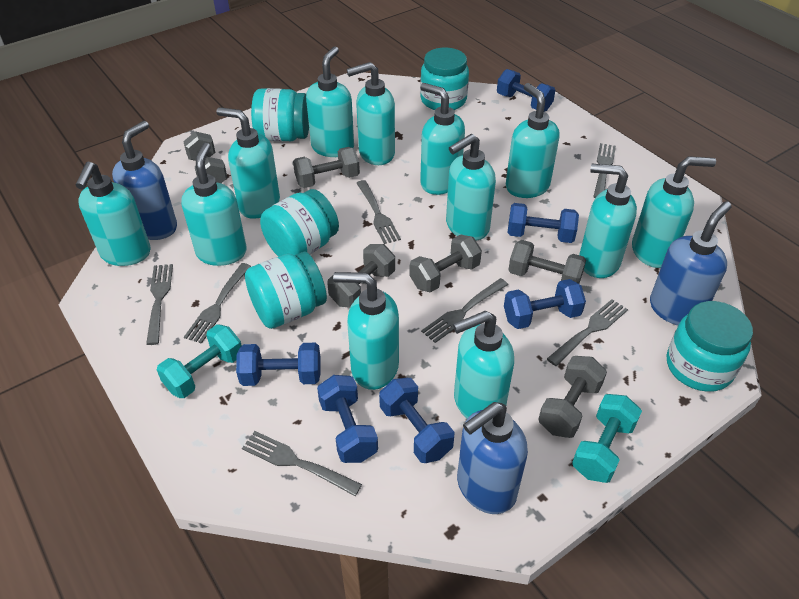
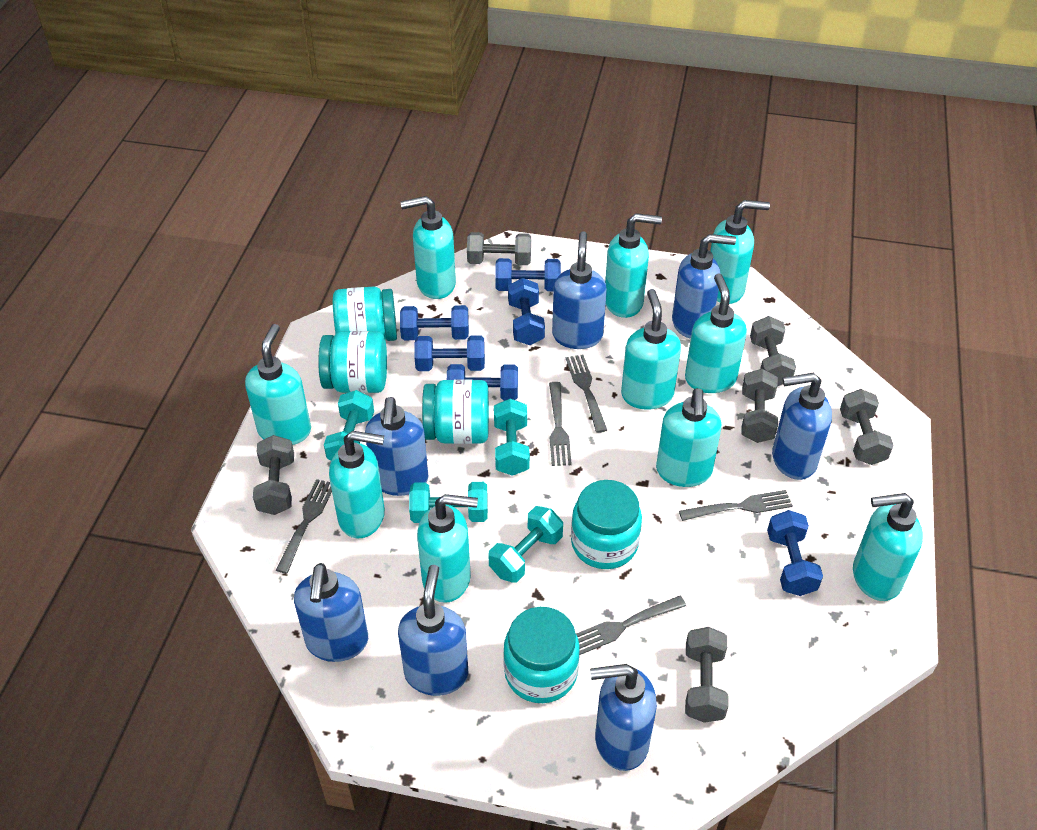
blue soap dispenser: [112,121,177,240] [457,402,528,514] [650,201,732,325] = 3 -> [294,563,368,662] [365,397,429,496] [398,565,468,696] [552,231,607,349] [590,664,657,771] [672,234,736,339] [772,373,832,480] = 7
grey fork: [146,264,173,345] [184,263,251,344] [242,431,362,496] [357,180,401,244] [421,278,508,343] [547,299,628,366] [593,143,616,198] = 7 -> [276,479,332,574] [549,382,572,466] [566,354,607,433] [576,596,686,655] [679,490,793,521] = 5
turquoise dumbbell: [157,324,242,398] [572,394,642,483] = 2 -> [324,390,374,460] [409,482,488,523] [488,506,563,583] [494,399,530,476] = 4
turquoise soap dispenser: [76,162,151,266] [181,143,247,266] [216,107,280,219] [306,46,354,157] [333,272,399,390] [347,62,395,165] [420,83,465,195] [446,134,496,240] [453,311,514,419] [506,83,560,198] [579,164,637,278] [632,156,716,268] = 12 -> [245,324,311,445] [329,431,385,538] [400,196,456,299] [417,494,478,603] [605,213,662,318] [621,289,681,410] [656,388,722,487] [685,273,747,393] [710,200,770,304] [853,493,923,601] = 10

